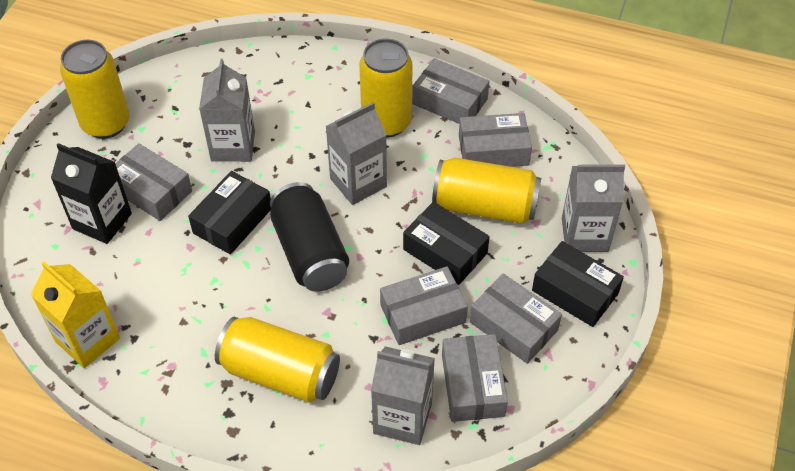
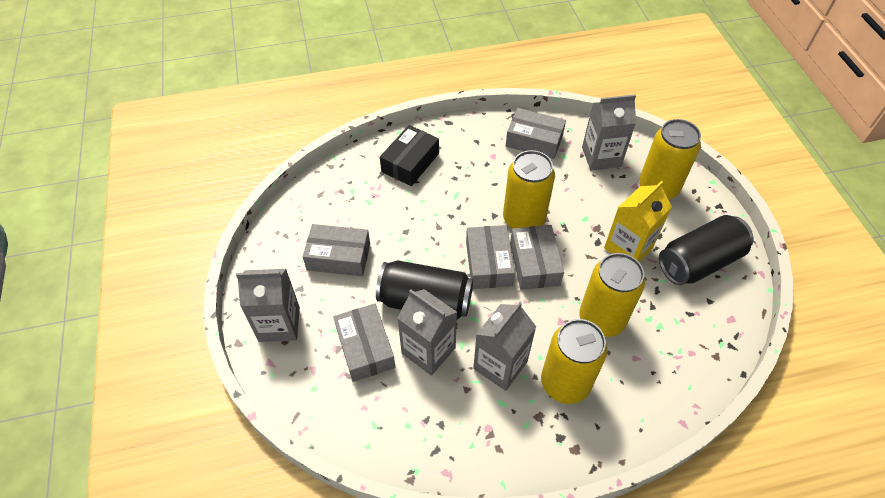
black box: [188,171,271,254] [403,202,490,285] [532,241,624,327] = 3 -> [380,125,439,186] = 1
black can: [270,182,349,292] = 1 -> [376,260,473,319] [659,215,754,285] = 2
black carton: [51,143,132,244] = 1 -> none = 0
grey box: [115,143,192,221] [380,266,468,345] [412,58,489,124] [442,334,508,422] [459,113,532,167] [470,273,562,364] = 6 -> [303,224,370,276] [333,304,395,382] [466,225,515,289] [506,108,566,159] [510,225,564,290] = 5

